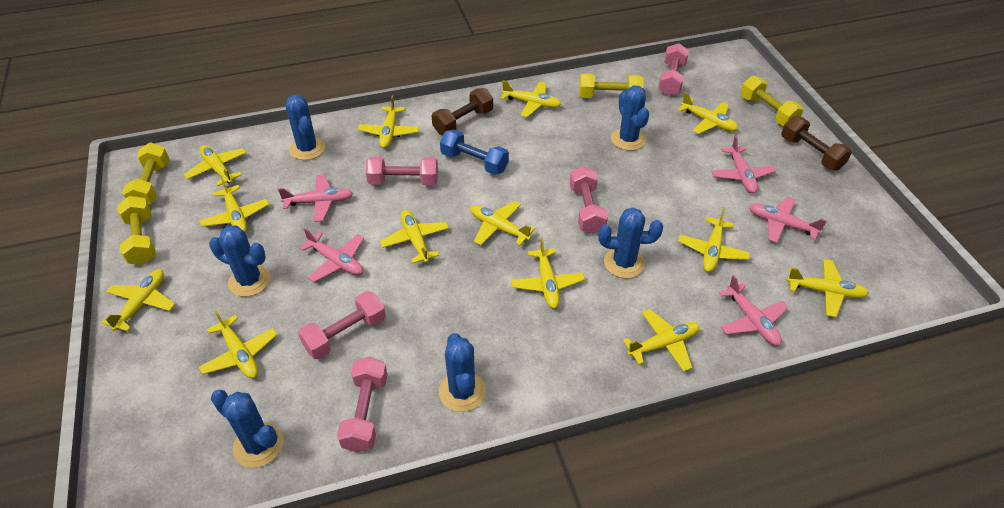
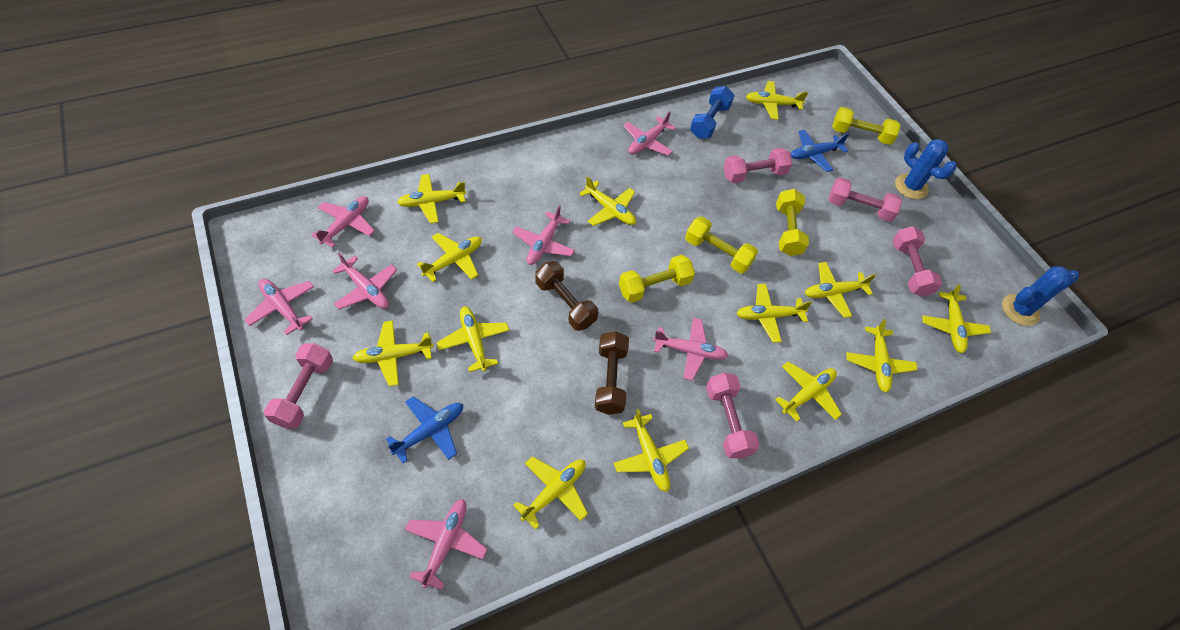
blue cactus: [209,225,271,297] [211,390,283,468] [286,95,325,160] [439,333,486,412] [599,208,663,278] [611,86,649,151] = 6 -> [895,139,956,199] [1002,266,1079,326] = 2
blue plane: none = 0 -> [386,396,463,463] [791,130,849,172] = 2
pink plane: [278,174,353,222] [299,228,364,282] [711,136,776,193] [719,275,789,346] [749,197,827,243] = 5 -> [245,279,314,335] [311,196,375,247] [332,253,397,310] [405,499,487,590] [512,205,575,265] [623,111,676,156] [653,318,728,381] = 7

